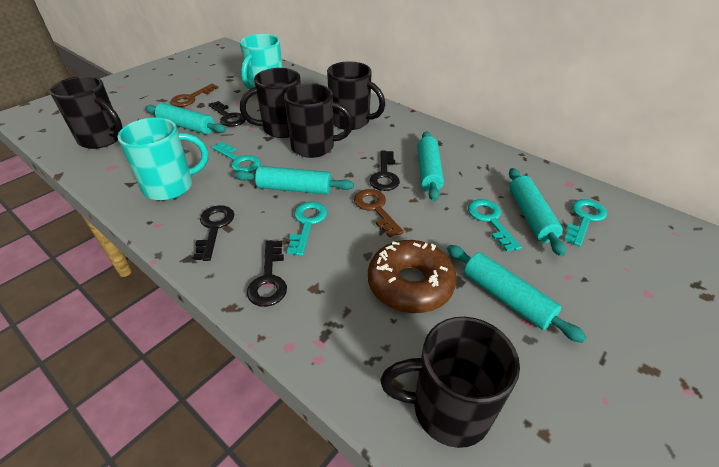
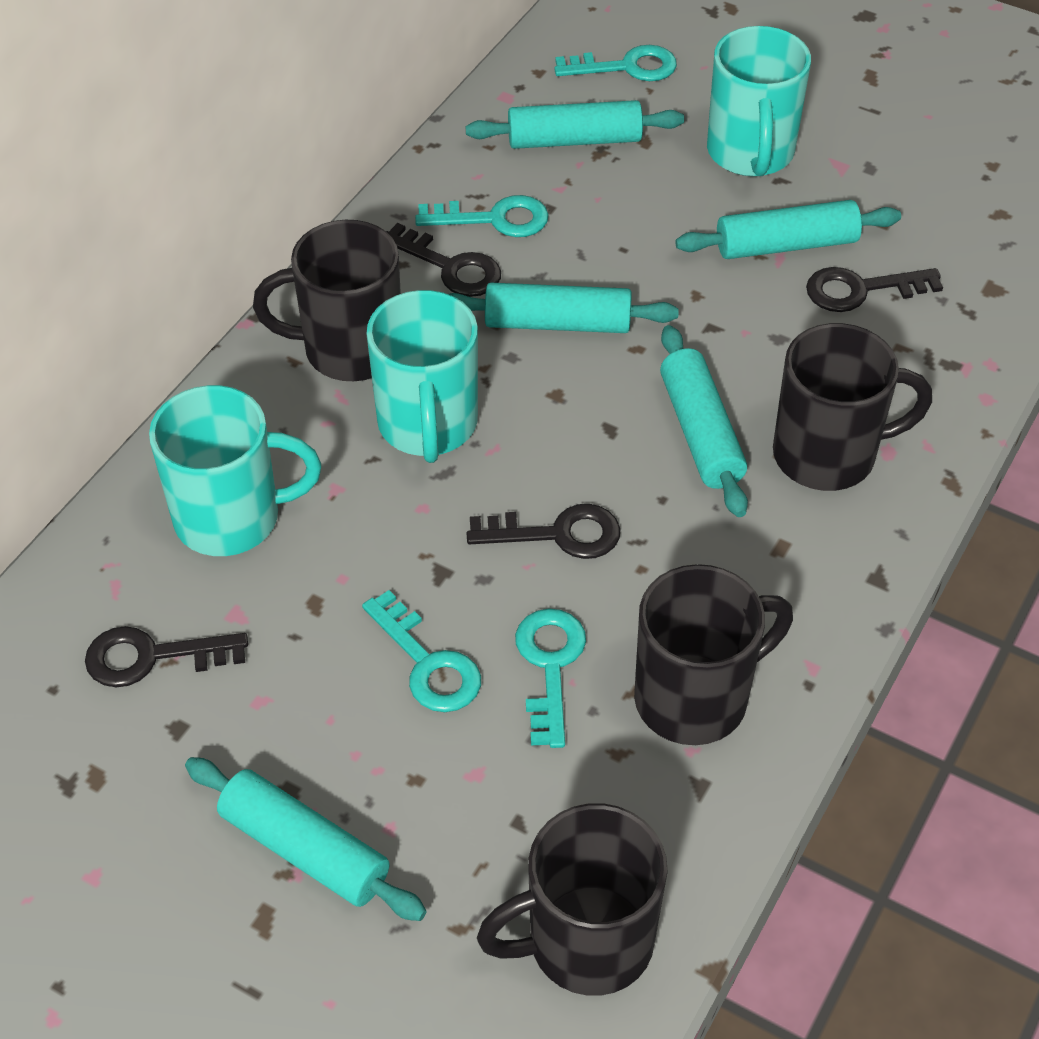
black mug: [50,76,123,149] [240,68,301,138] [284,83,353,158] [327,61,385,130] [380,317,520,448] = 5 -> [253,220,401,381] [477,803,667,996] [634,564,793,745] [773,323,932,491] = 4
brown donut: [368,240,457,313] = 1 -> none = 0
brown key: [171,84,219,107] [354,189,404,238] = 2 -> none = 0
turquoise mug: [117,118,208,201] [240,34,282,89] = 2 -> [149,385,321,556] [366,290,478,463] [707,26,811,176] = 3

